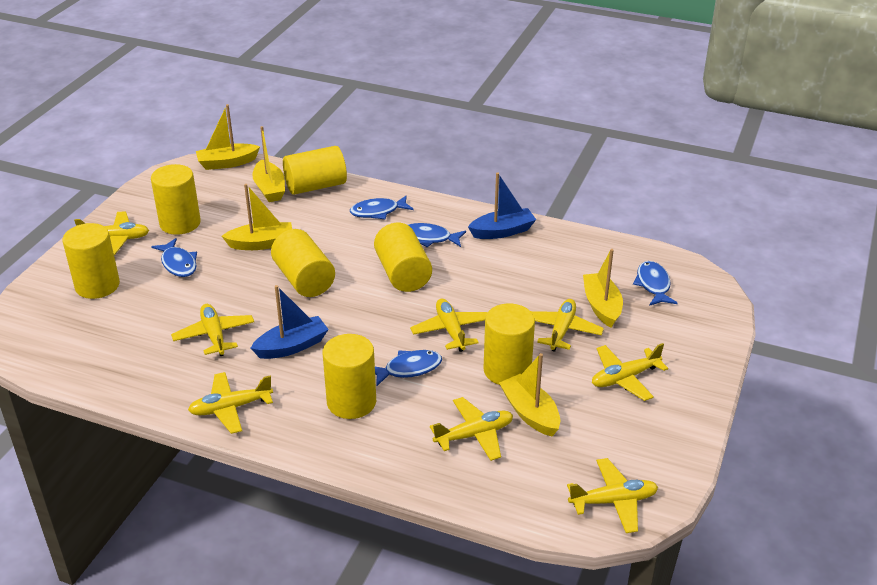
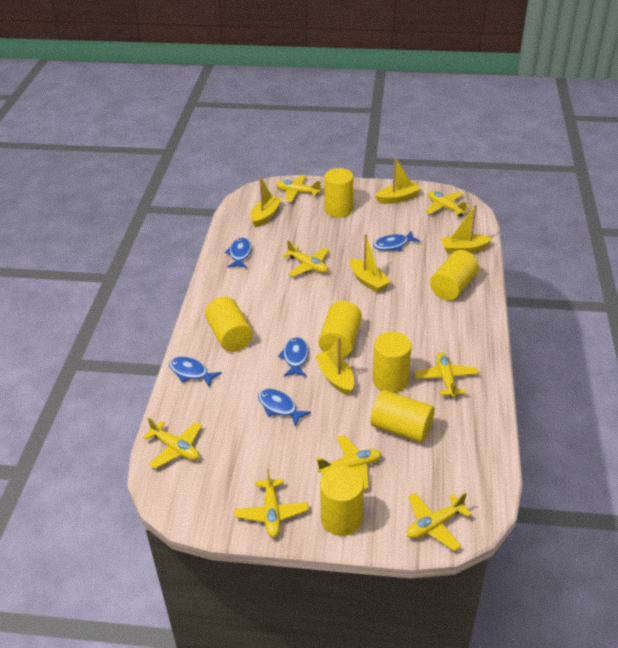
blue boat: [251,285,329,359] [468,173,536,239] = 2 -> none = 0

